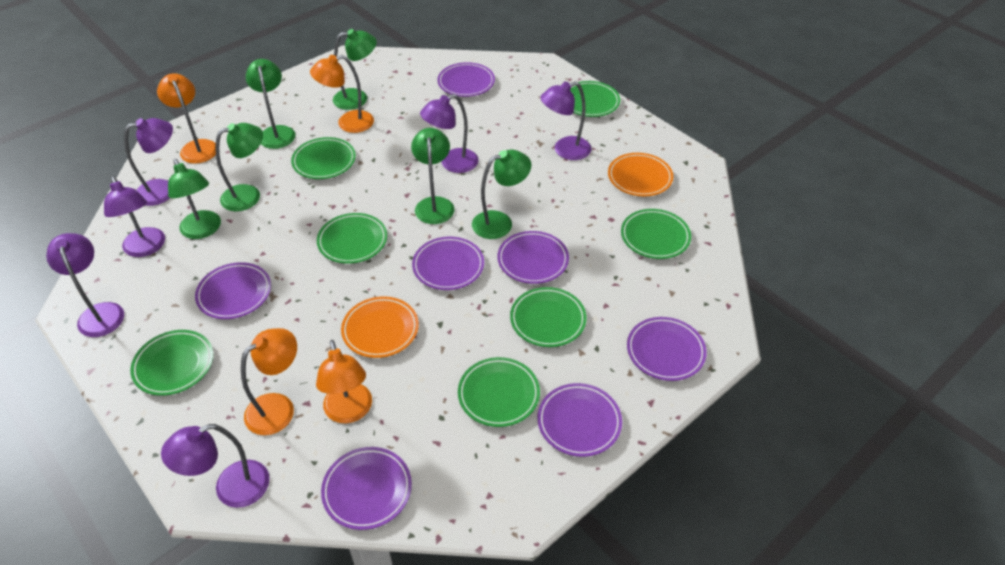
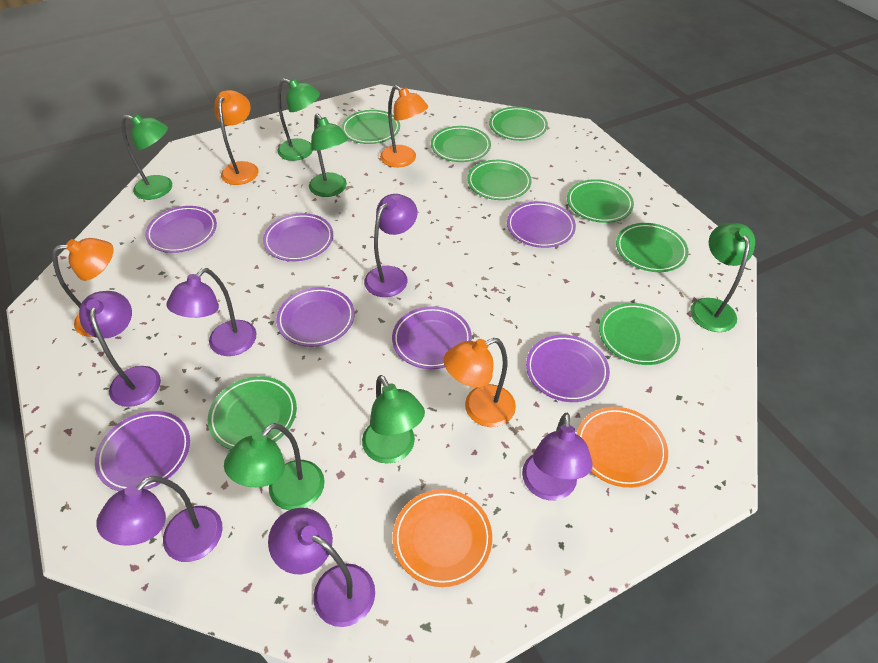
green plate: [130,330,213,396] [291,137,356,179] [317,213,387,264] [458,357,540,427] [510,287,587,347] [570,81,620,117] [621,209,691,259] = 7 -> [208,376,297,449] [341,110,400,144] [431,126,491,162] [467,160,531,200] [489,107,548,141] [567,179,634,223] [599,303,680,365] [616,223,689,272] = 8

